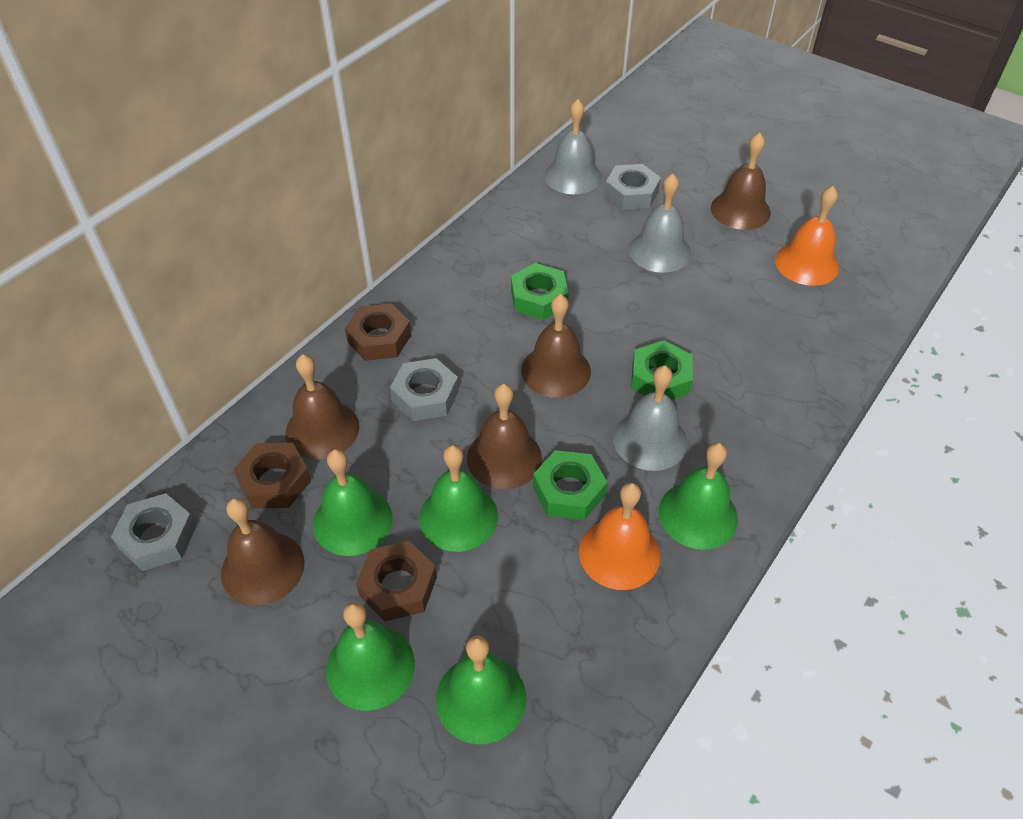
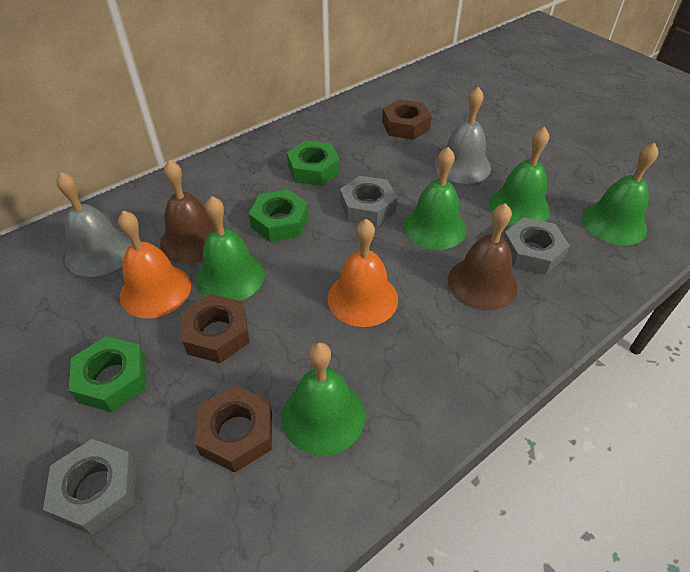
brown bell: [221,498,304,606] [285,354,359,459] [467,384,542,489] [521,294,591,398] [711,133,771,230] = 5 -> [160,160,215,264] [448,203,518,311] = 2
grey bell: [544,99,602,194] [613,366,687,471] [629,173,691,273] = 3 -> [56,172,132,277] [434,87,491,184] = 2

